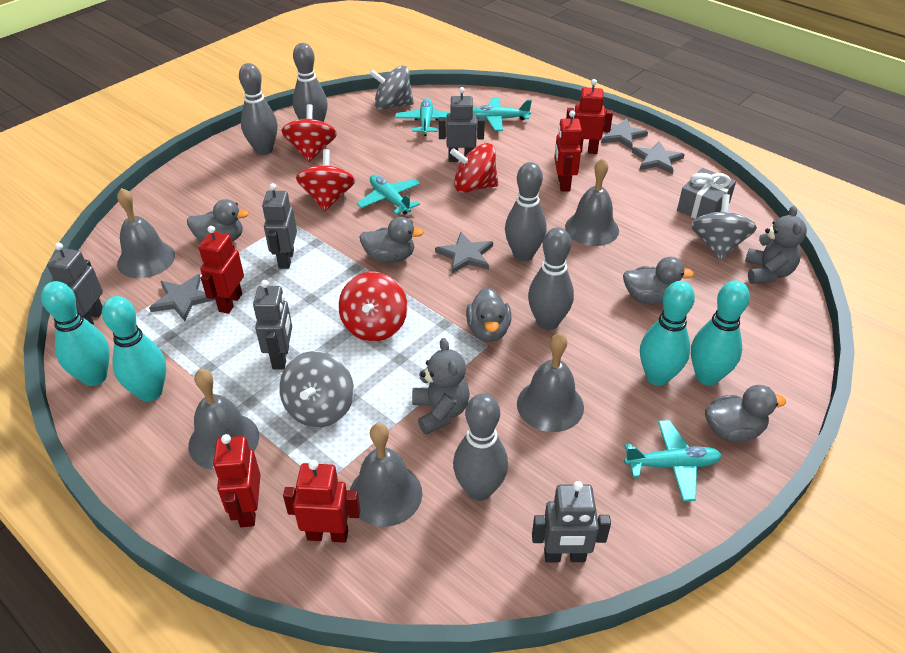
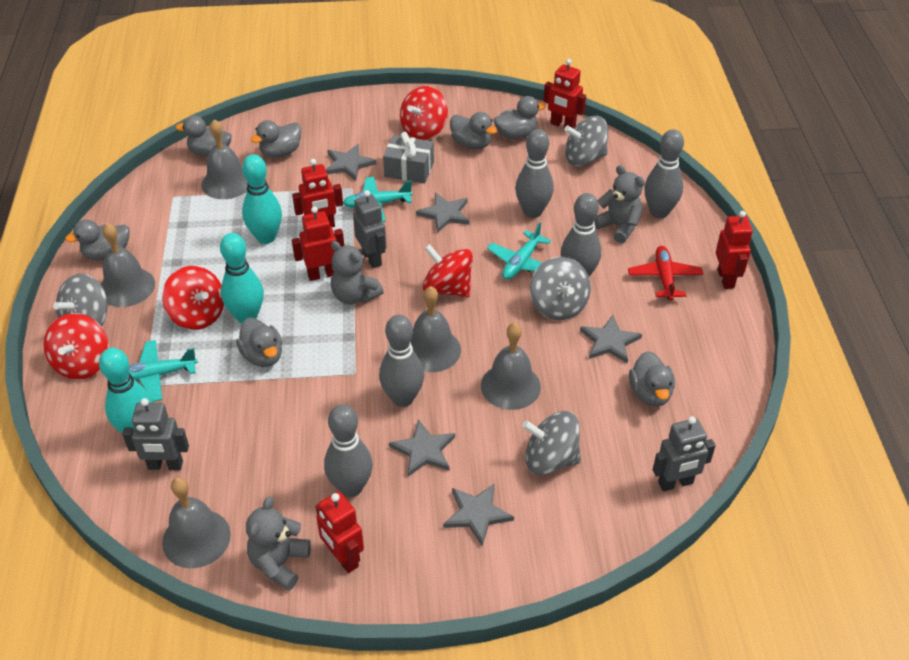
grey duck: [187,199,249,242] [359,217,424,263] [466,287,511,342] [623,257,694,304] [705,385,786,442] = 5 -> [65,219,129,261] [176,115,232,157] [236,318,282,367] [251,120,301,158] [450,112,497,150] [494,96,546,139] [629,351,675,407] = 7
grey robot: [47,243,103,325] [253,280,292,370] [262,183,297,269] [439,87,485,162] [532,481,611,562] = 5 -> [122,398,189,470] [353,190,386,268] [653,416,716,491] = 3
grey spinning top: [279,351,354,427] [369,66,414,110] [691,194,757,261] = 3 -> [53,273,108,327] [522,411,581,475] [530,257,591,321] [564,116,608,167] = 4
grey star: [149,274,215,321] [435,232,493,274] [601,118,648,149] [632,141,685,174] = 4 -> [326,144,376,181] [389,419,455,477] [416,193,470,233] [443,484,514,546] [580,315,642,364] = 5
grey teddy bear: [412,338,470,435] [745,206,807,284] = 2 -> [246,496,311,591] [331,241,384,305] [594,165,645,243] = 3
red plane: none = 0 -> [628,246,703,300] = 1
turquoise bowling pin: [41,281,110,386] [102,296,166,402] [640,281,695,386] [691,281,750,385] = 4 -> [99,348,153,433] [220,233,264,323] [242,154,282,244] = 3
turquoise plane: [357,175,420,215] [395,98,450,136] [473,97,532,131] [624,420,722,502] = 4 -> [129,340,198,402] [343,177,412,222] [487,222,551,280] = 3

